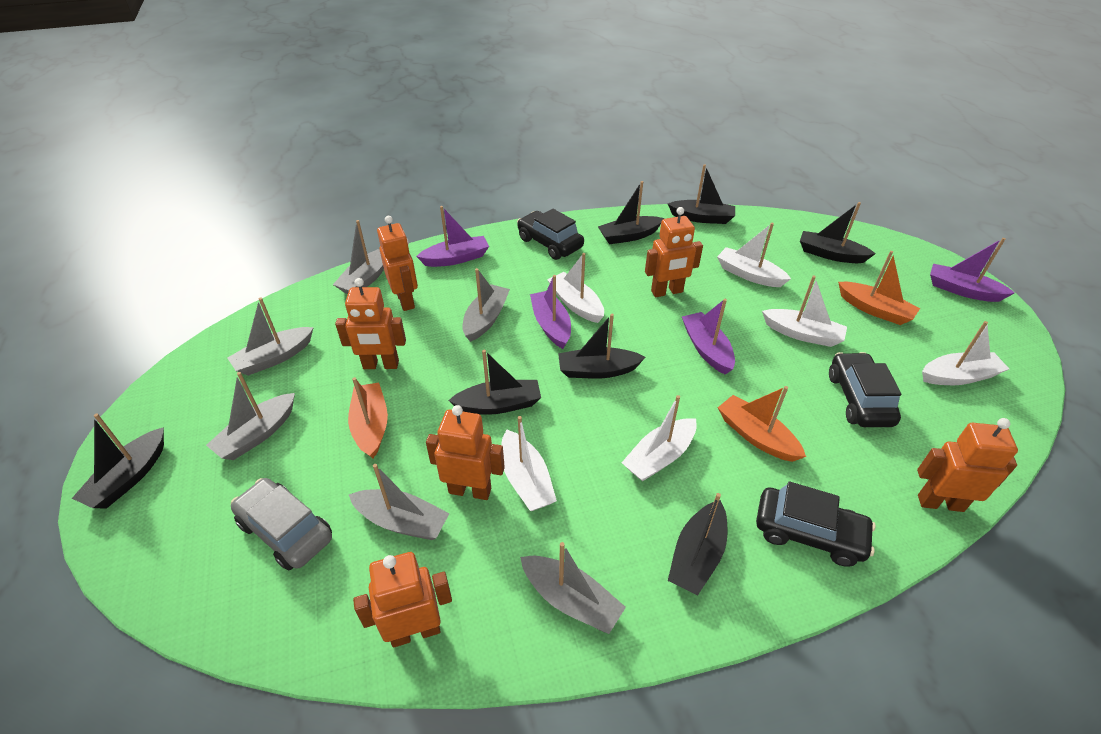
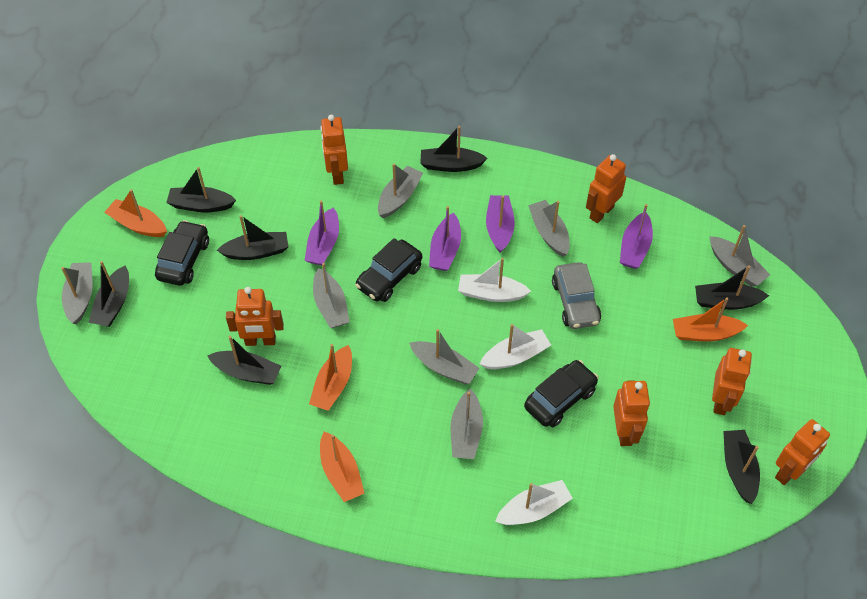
grey boat: [206,372,295,460] [228,298,314,376] [333,220,384,294] [349,464,449,540] [463,268,510,342] [520,542,626,634] = 6 -> [61,262,93,324] [313,263,349,328] [378,164,423,218] [409,329,480,384] [450,388,483,459] [528,200,570,257] [709,225,770,287] = 7
orange boat: [348,377,388,459] [718,386,806,462] [838,251,920,325] = 3 -> [104,189,167,237] [309,344,352,411] [320,432,365,502] [673,298,748,342] = 4
white boat: [501,416,557,511] [547,253,604,323] [622,395,697,481] [717,223,791,287] [762,276,847,347] [922,321,1009,385] = 6 -> [458,258,531,302] [480,324,551,369] [495,480,573,525] = 3

